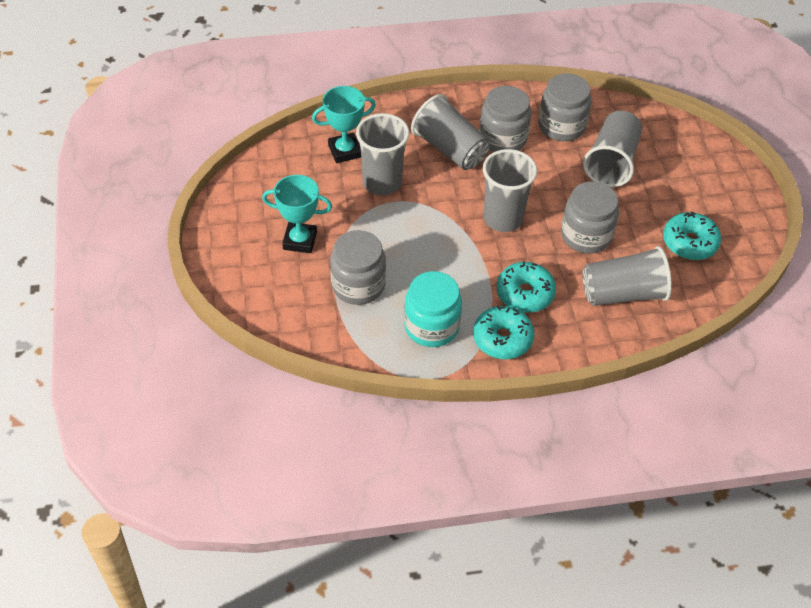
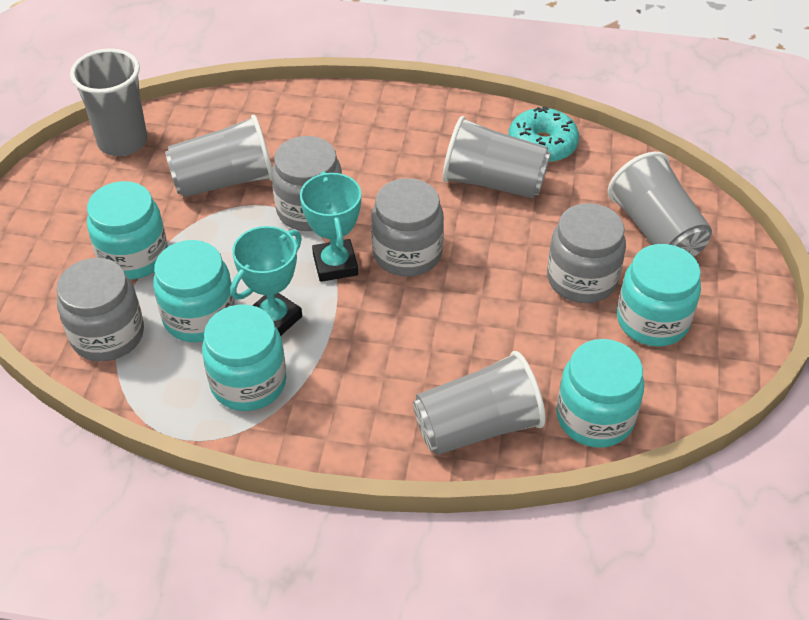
turquoise donut: [473,306,534,359] [497,261,556,313] [663,211,721,260] = 3 -> [509,106,579,163] = 1
turquoise jar: [404,271,462,347] = 1 -> [87,181,168,280] [153,240,235,342] [202,304,286,411] [556,339,644,448] [617,244,701,347] = 5

